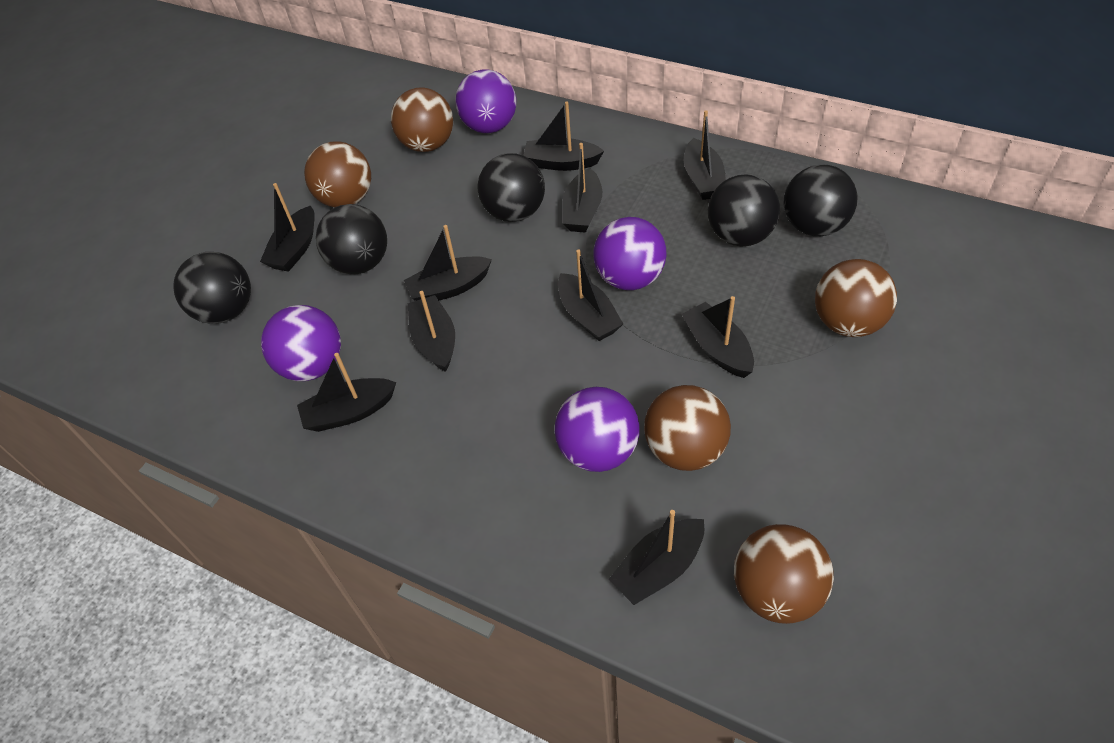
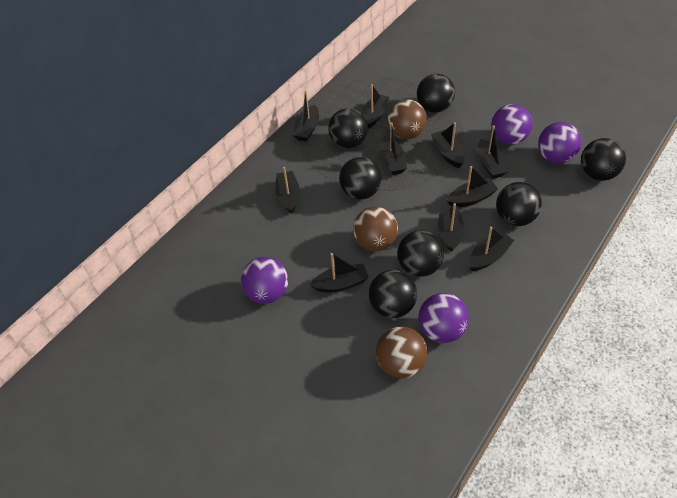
black ball: [173,252,251,324] [316,204,387,274] [477,153,545,222] [708,174,780,246] [783,165,858,236] = 5 -> [328,108,368,148] [339,157,382,200] [369,270,417,318] [397,230,444,277] [417,74,455,113] [496,182,542,226] [581,138,626,181] = 7
brown ball: [304,141,371,207] [391,87,453,152] [644,385,731,471] [734,524,834,624] [815,259,897,337] = 5 -> [353,206,398,251] [376,327,428,378] [387,99,427,139] = 3

